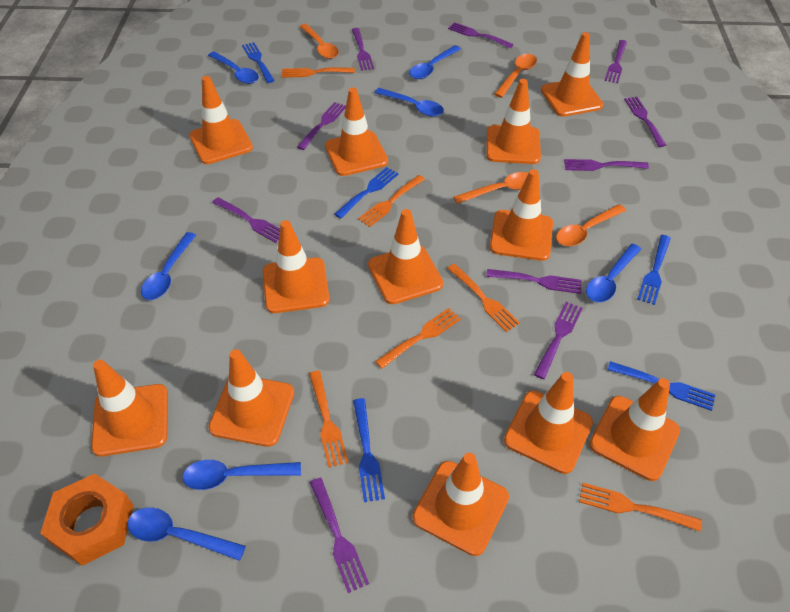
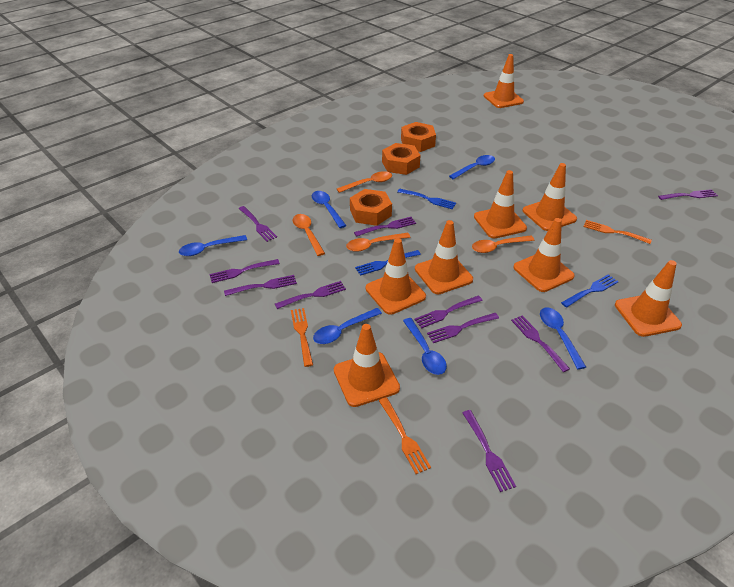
blue fork: [242,42,275,83] [334,167,399,219] [353,398,385,502] [608,361,715,411] [637,235,671,305] = 5 -> [355,250,421,276] [397,189,456,209] [561,274,619,308] = 3
blue spoon: [127,507,246,561] [141,232,196,300] [182,460,301,490] [208,51,259,84] [374,88,444,117] [409,45,461,79] [586,244,641,302] = 7 -> [179,235,247,256] [312,191,346,228] [313,308,382,344] [403,318,447,375] [449,155,495,179] [540,308,586,370] = 6
orange fork: [282,67,355,78] [309,371,349,468] [358,175,425,227] [375,308,461,369] [447,264,520,332] [579,483,702,531] = 6 -> [291,308,313,367] [379,397,431,474] [583,220,652,244] = 3
orange nut: [40,474,133,566] = 1 -> [350,189,392,226] [382,143,421,175] [401,122,436,152] = 3
orange traffic cone: [91,360,168,456] [189,76,253,164] [208,349,294,447] [263,220,329,313] [325,88,388,176] [368,209,443,304] [413,453,509,556] [486,79,541,164] [490,169,553,261] [504,372,593,474] [541,32,603,117] [589,378,680,481] = 12 -> [334,324,400,407] [366,238,426,315] [415,220,473,294] [474,170,527,238] [484,54,524,108] [513,218,575,292] [523,163,577,231] [615,260,682,337] = 8

